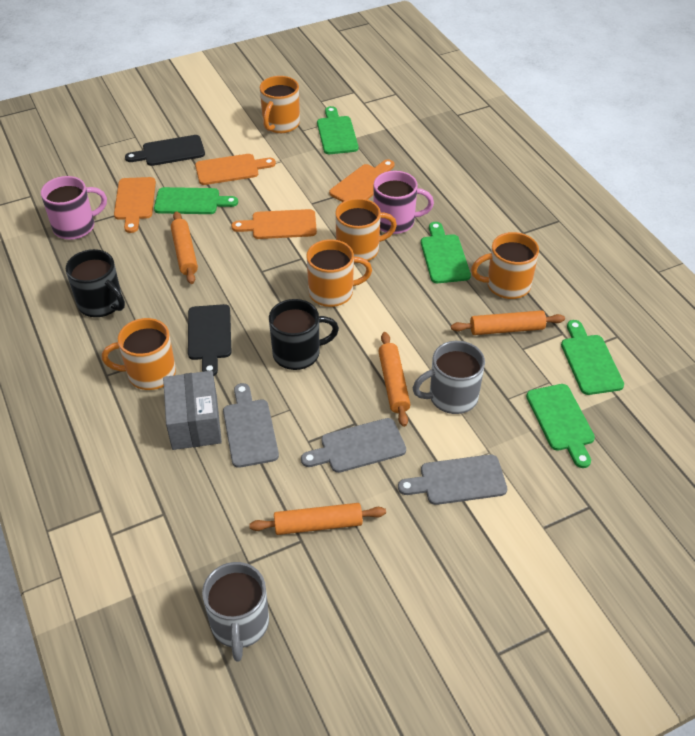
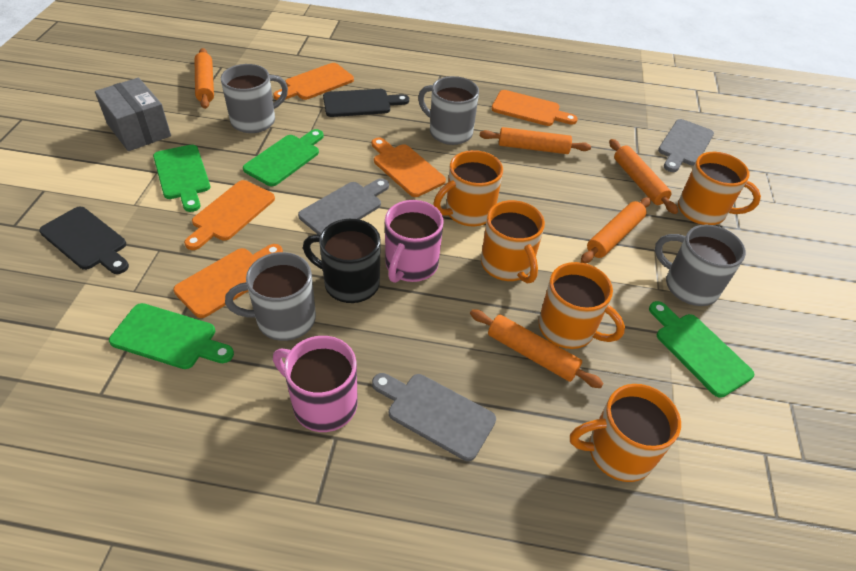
black mug: [66,249,125,317] [269,299,339,370] = 2 -> [303,219,381,303] = 1
green cutting board: [154,187,238,214] [317,106,358,154] [421,222,471,283] [526,384,595,468] [561,320,624,395] = 5 -> [109,303,234,369] [153,145,210,212] [243,129,324,186] [649,301,754,398] = 4
grey mug: [202,562,269,662] [413,341,485,414] = 2 -> [221,64,288,133] [225,252,316,341] [418,76,479,145] [655,225,746,306] = 4
orange cutting board: [114,177,156,233] [195,154,276,185] [231,209,317,239] [329,159,395,202] = 4 -> [173,244,283,318] [184,180,275,250] [273,63,354,100] [372,138,446,197] [491,90,578,126] = 5
orange rolling pin: [171,211,198,284] [249,503,386,535] [378,332,411,427] [451,310,565,335] = 4 -> [195,48,214,109] [470,309,604,388] [480,127,591,154] [581,197,651,263] [609,139,678,214] = 5

